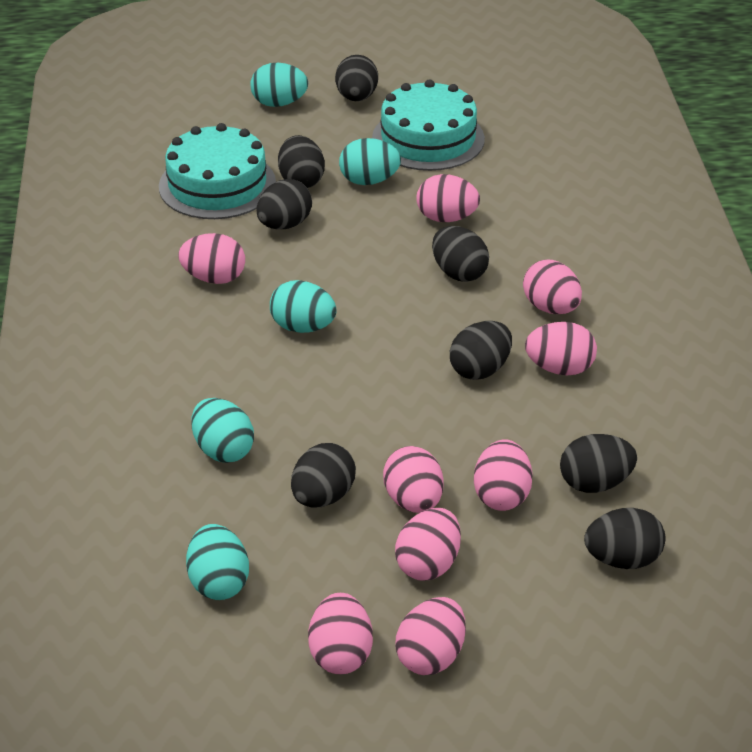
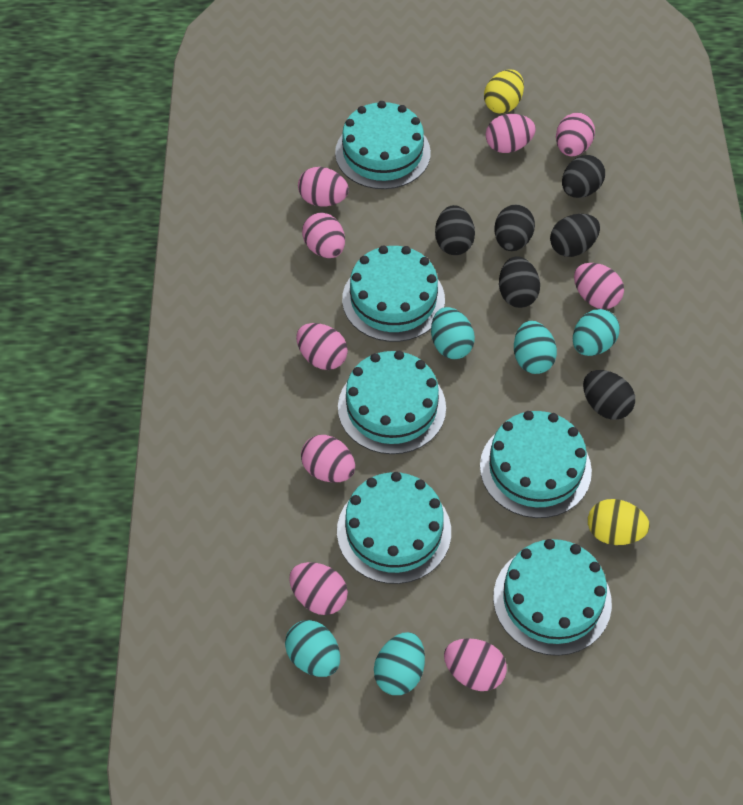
black egg: [257,179,312,229] [278,135,325,188] [291,443,356,507] [335,55,378,101] [432,226,489,282] [450,321,512,380] [560,434,637,493] [584,508,666,569] = 8 -> [435,205,475,255] [494,205,535,251] [499,256,540,308] [550,214,600,257] [562,155,605,198] [583,370,635,420] = 6
turquoise cake: [159,123,276,219] [372,79,485,171] = 2 -> [335,101,431,189] [337,472,451,584] [338,351,446,454] [342,245,445,342] [480,411,592,518] [493,539,612,656] = 6
yellow egg: none = 0 -> [484,70,524,114] [588,499,650,545] = 2

